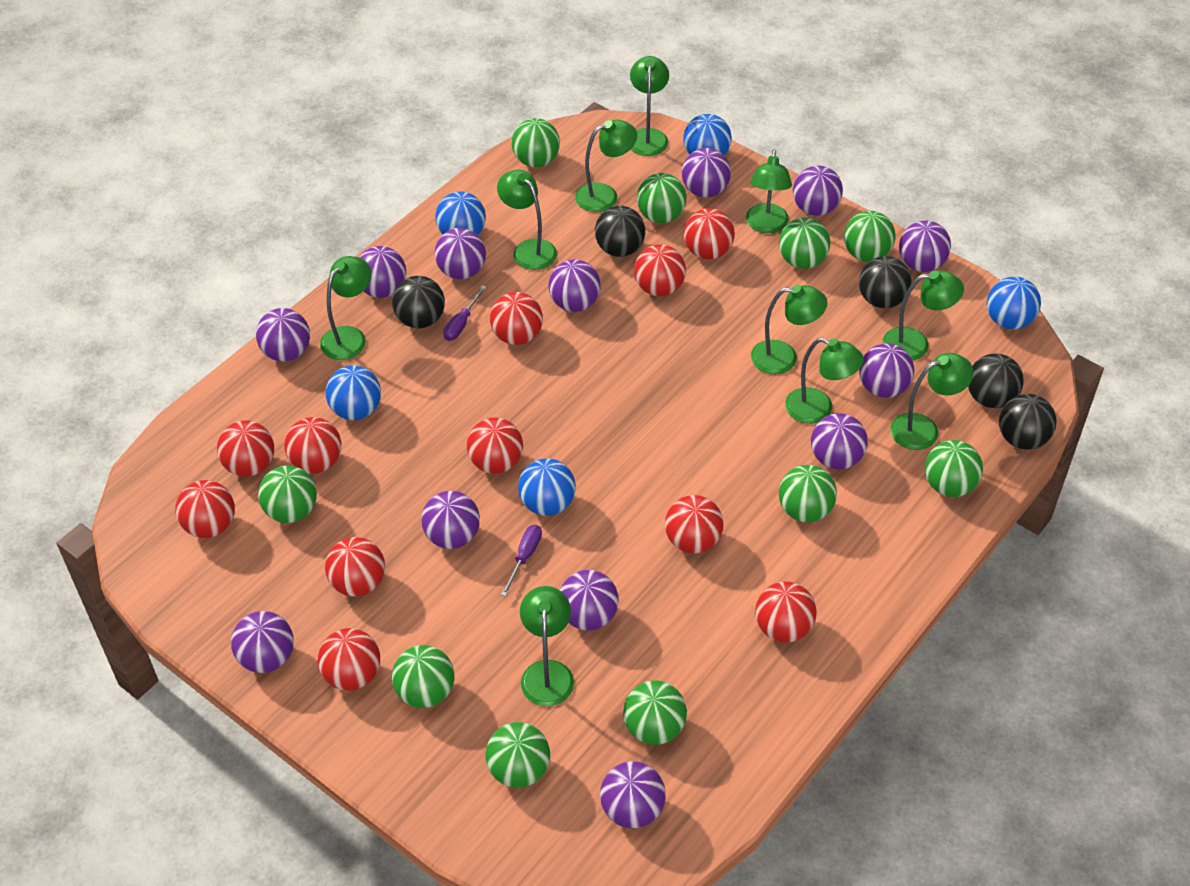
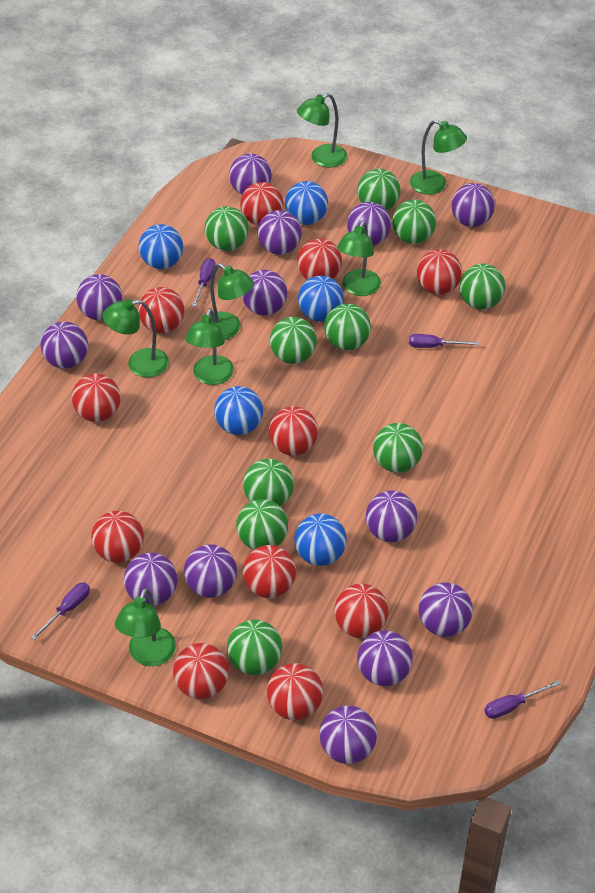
black ball: [392,276,445,328] [595,206,645,257] [859,256,912,308] [968,353,1024,408] [999,394,1057,449] = 5 -> none = 0
green lamp: [320,256,371,360] [497,170,557,270] [520,586,574,706] [575,120,637,212] [630,56,669,156] [746,149,792,233] [751,285,827,374] [785,338,864,424] [883,271,964,361] [890,353,974,450] = 10 -> [102,299,169,377] [115,588,176,666] [185,308,234,385] [210,263,254,340] [297,93,347,168] [337,221,381,296] [410,120,467,195] = 7
purple screwdriver: [443,285,486,341] [501,525,542,597] = 2 -> [31,582,90,640] [192,258,216,307] [409,334,479,348] [484,680,560,719] = 4

